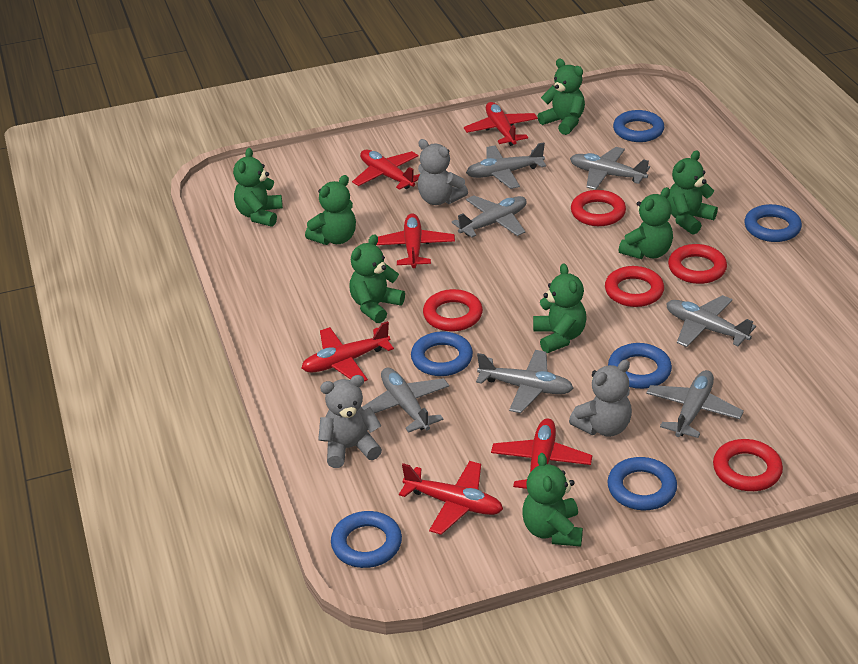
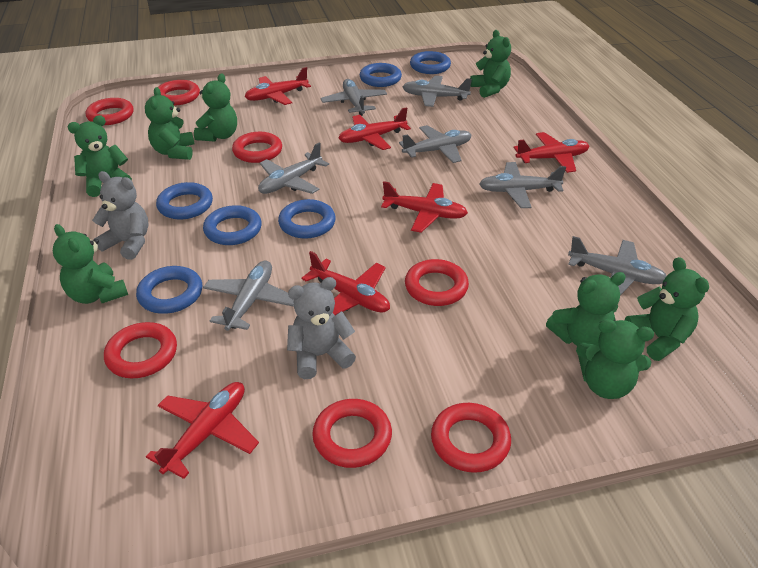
grey teddy bear: [318,375,382,468] [418,139,468,205] [569,360,632,437] = 3 -> [92,171,149,260] [287,277,356,379] = 2
red ring: [423,289,483,331] [571,190,626,226] [605,266,664,307] [668,244,727,284] [713,439,783,491] = 5 -> [86,98,134,125] [104,322,177,378] [158,80,200,105] [232,132,282,163] [312,399,392,468] [405,259,469,306] [431,403,511,473] = 7

